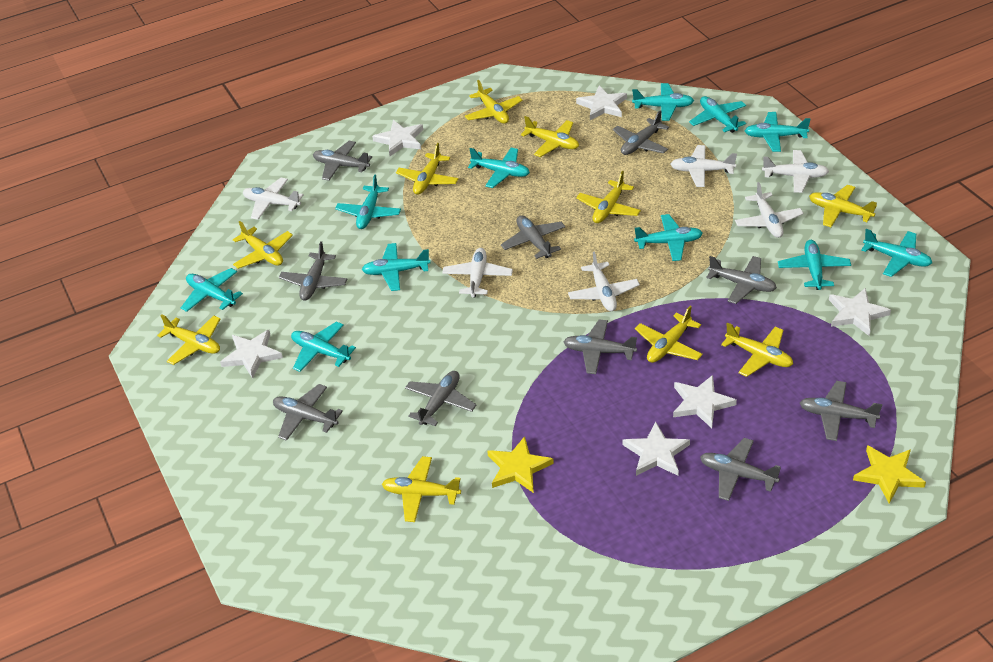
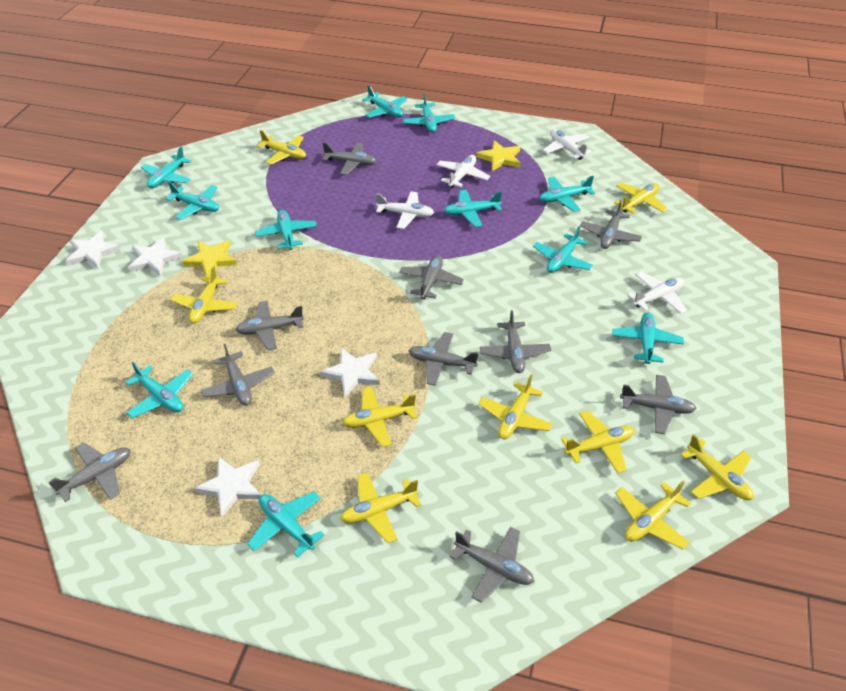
white plane: [243,178,304,220] [442,248,513,297] [568,251,640,311] [670,145,737,187] [735,182,803,238] [762,150,829,193] = 6 -> [376,191,434,229] [437,155,490,188] [543,129,592,160] [627,271,687,314] = 4
white star: [220,330,283,379] [372,120,423,156] [576,85,627,120] [623,422,690,476] [673,375,737,428] [829,288,891,336] = 6 -> [66,231,121,269] [128,237,182,276] [194,456,261,517] [320,348,380,397] = 4
yellow plane: [157,314,220,365] [233,221,293,269] [382,456,461,522] [396,143,459,195] [465,80,523,124] [521,116,579,157] [576,171,641,223] [635,306,703,363] [721,322,793,377] [809,185,877,227] = 10 -> [171,266,237,323] [257,130,306,165] [340,473,421,543] [342,387,417,447] [478,374,553,439] [561,410,634,473] [614,183,668,213] [615,481,691,550] [681,434,754,500] = 9

